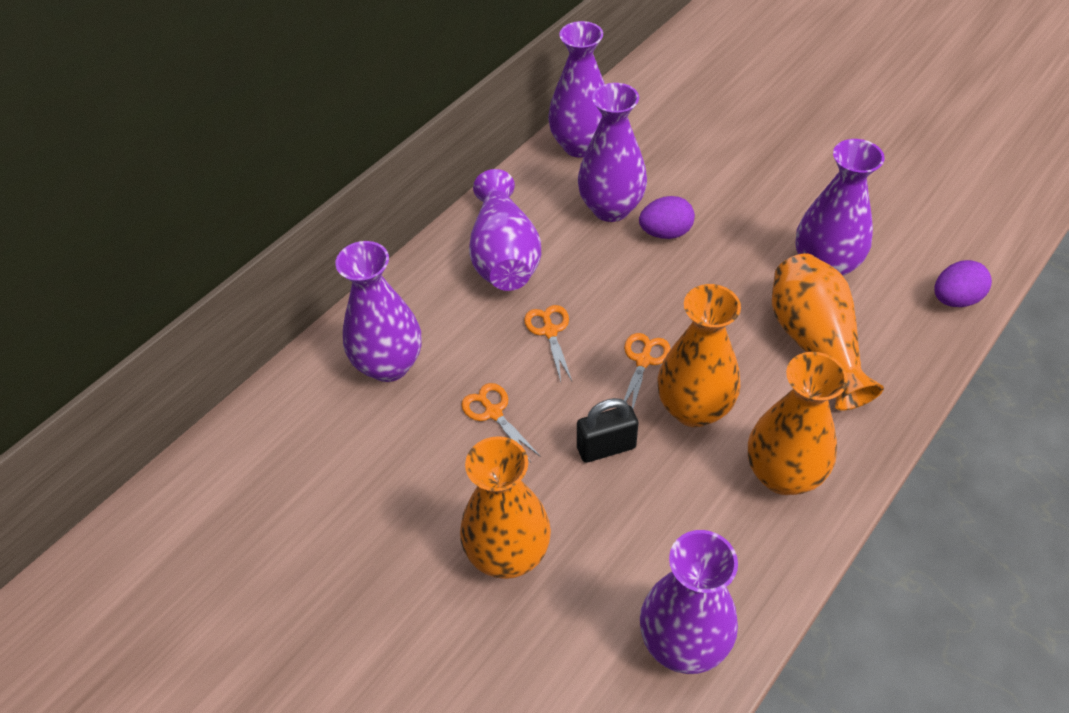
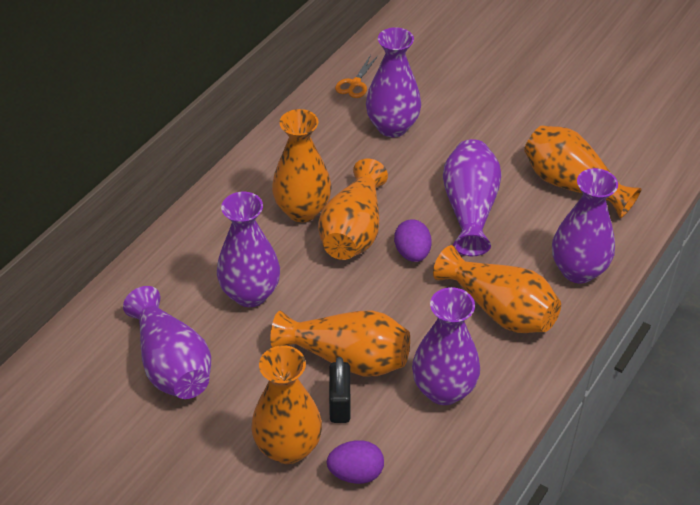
orange scissors: [461,383,541,462] [524,305,572,382] [624,333,671,408] = 3 -> [335,55,378,98] = 1
orange vase: [460,436,551,579] [657,284,741,427] [748,352,848,495] [772,253,884,410] = 4 -> [251,345,322,464] [270,310,410,377] [272,109,332,222] [318,159,388,260] [433,245,561,333] [524,126,641,218] = 6

